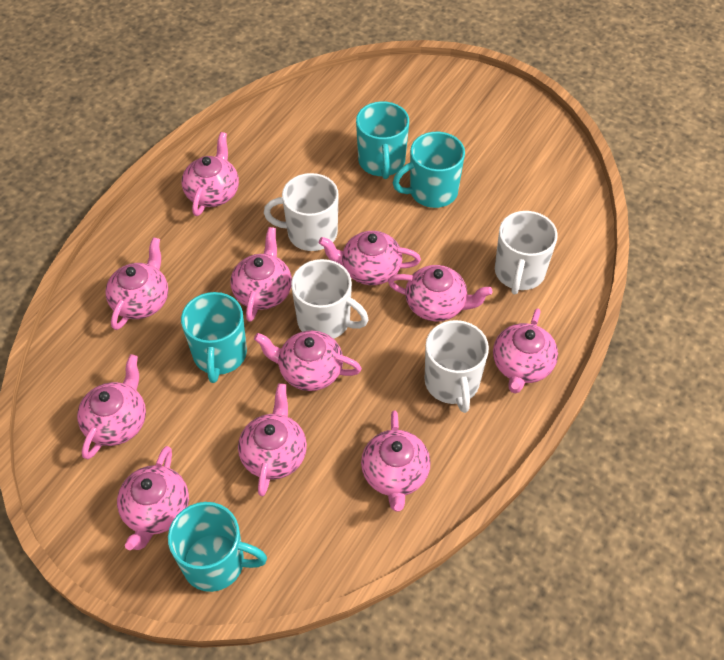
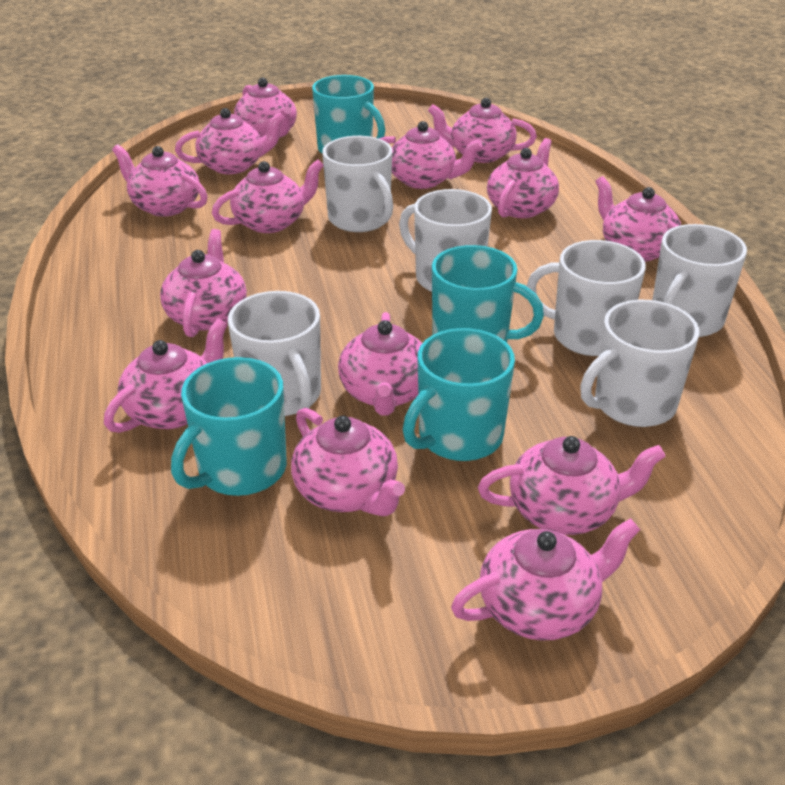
pink teapot: [77,354,146,459] [105,237,168,330] [117,446,189,550] [182,132,239,216] [230,227,292,322] [238,383,307,496] [254,331,362,391] [319,231,421,285] [361,411,431,511] [388,265,492,321] [493,308,558,393] = 11 -> [104,318,228,433] [112,144,208,216] [160,229,247,337] [175,108,285,174] [212,160,323,233] [234,78,297,138] [291,408,405,516] [338,312,422,416] [378,121,483,189] [428,98,537,163] [451,518,640,641] [478,436,666,535] [487,138,559,218] [595,176,681,262] = 14
white mug: [264,173,339,251] [291,259,369,339] [425,320,489,413] [495,211,558,294] = 4 -> [228,291,321,416] [322,136,393,232] [399,189,492,292] [527,240,646,356] [580,300,699,427] [652,224,747,337] = 6

